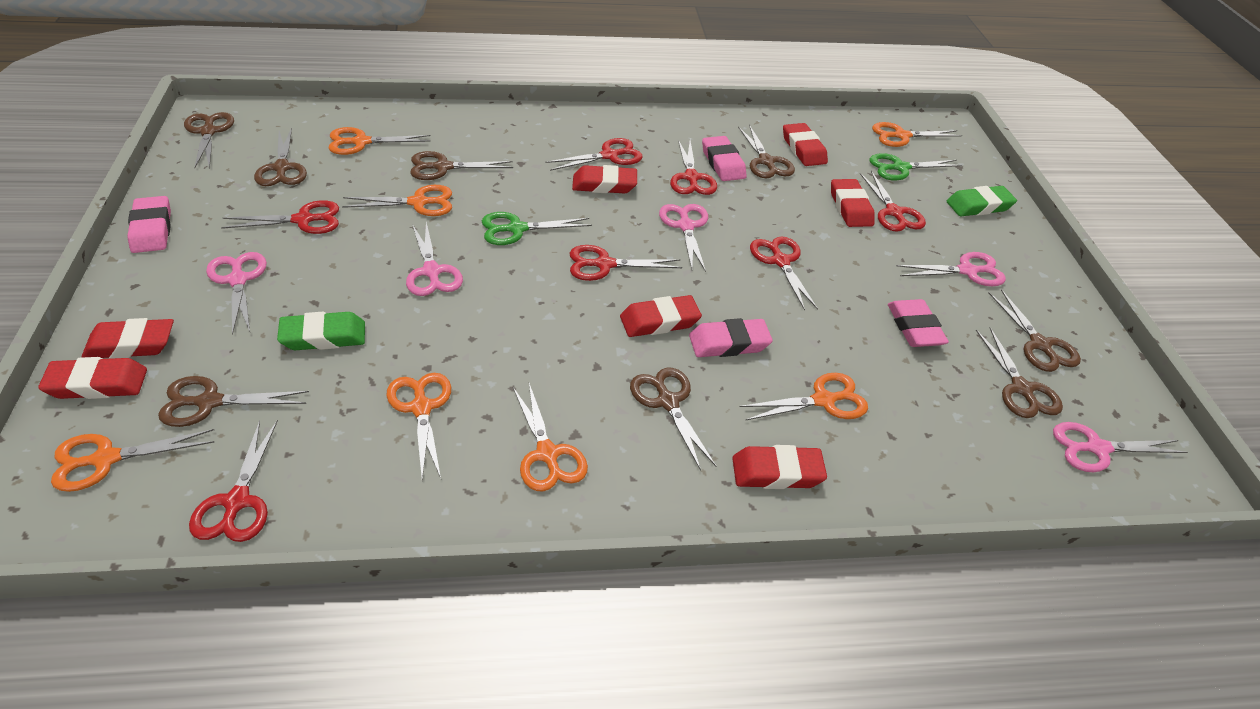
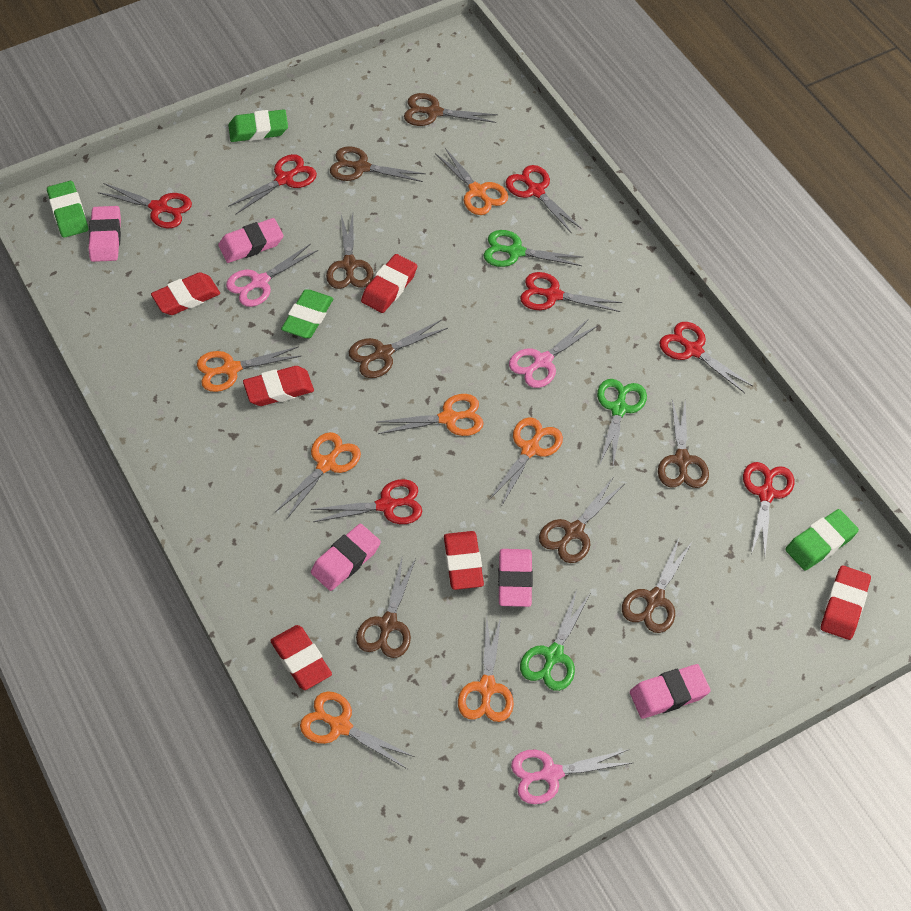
green eraser: [277,312,365,350] [947,186,1017,216] = 2 -> [47,181,88,238] [228,109,288,142] [281,289,333,338] [785,509,859,571] = 4
green scissors: [482,212,592,245] [869,153,963,181] = 2 -> [483,230,584,267] [520,589,591,691] [597,379,647,466] = 3
pink eraser: [127,196,171,253] [689,318,773,357] [702,136,747,181] [888,299,949,347] = 4 -> [88,206,121,262] [218,218,283,263] [311,524,381,591] [498,549,533,607] [630,664,711,719] = 5
pink scissors: [206,252,267,335] [406,222,463,296] [659,204,708,272] [896,252,1006,286] [1053,422,1188,472] = 5 -> [226,243,318,307] [509,319,597,388] [511,749,632,804] = 3
red eraser: [38,357,147,399] [82,318,174,359] [572,165,637,193] [620,295,702,337] [732,445,827,489] [783,123,828,166] [831,179,875,227] = 7 -> [151,272,220,315] [243,366,314,406] [270,625,332,690] [361,254,417,313] [444,531,484,590] [821,566,871,640] = 6

